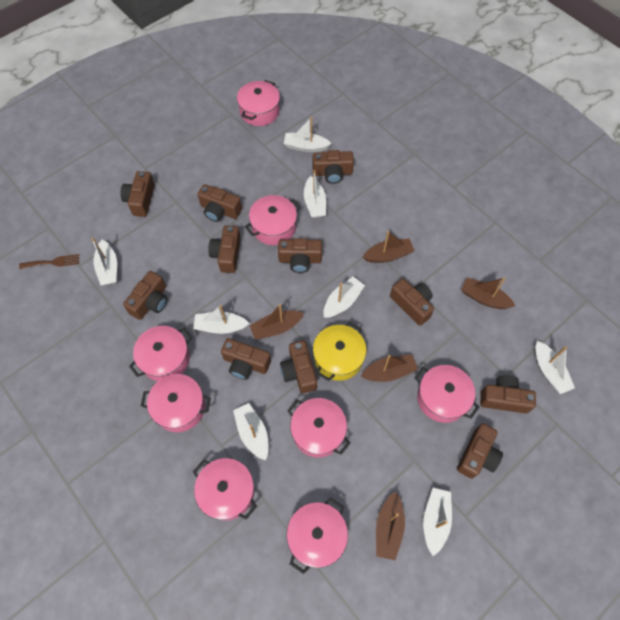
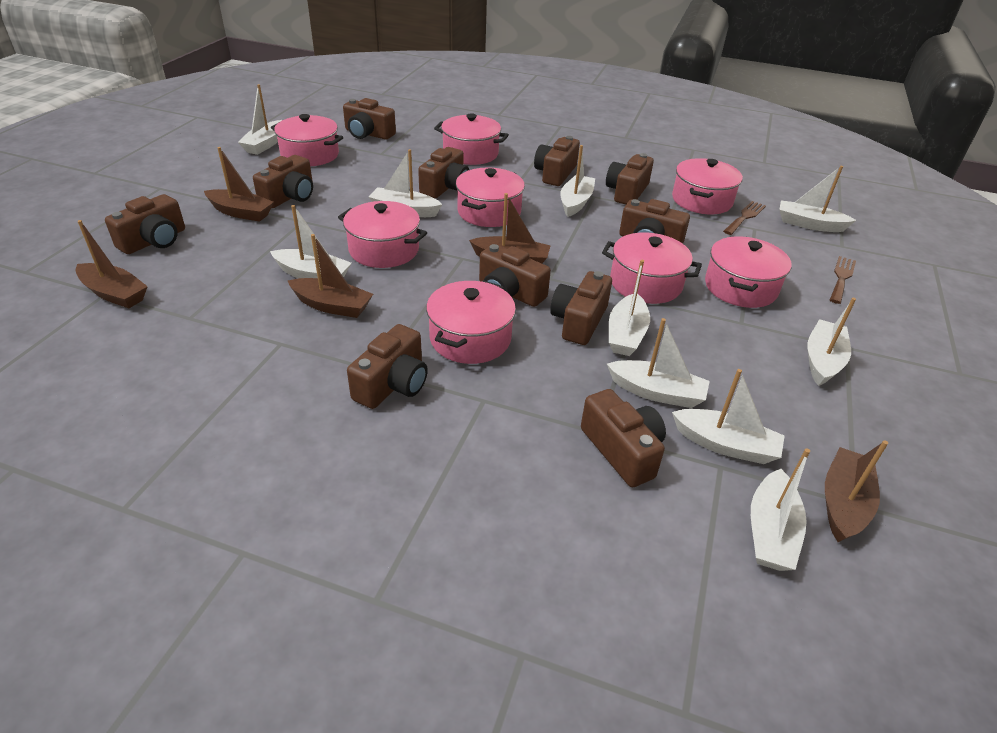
brown fork: [19,254,79,269] = 1 -> [723,201,766,235] [830,256,856,304] = 2
white boat: [91,238,117,286] [193,305,250,334] [233,403,269,461] [284,117,332,152] [304,170,326,218] [323,277,365,318] [423,488,452,556] [536,341,575,394] = 8 -> [238,84,282,155] [270,205,351,278] [369,149,442,217] [560,145,595,217] [607,318,710,408] [609,260,650,356] [672,369,785,464] [751,448,810,571] [779,166,856,232] [807,298,856,386] = 10
yellow pot: [313,322,367,381] = 1 -> none = 0

